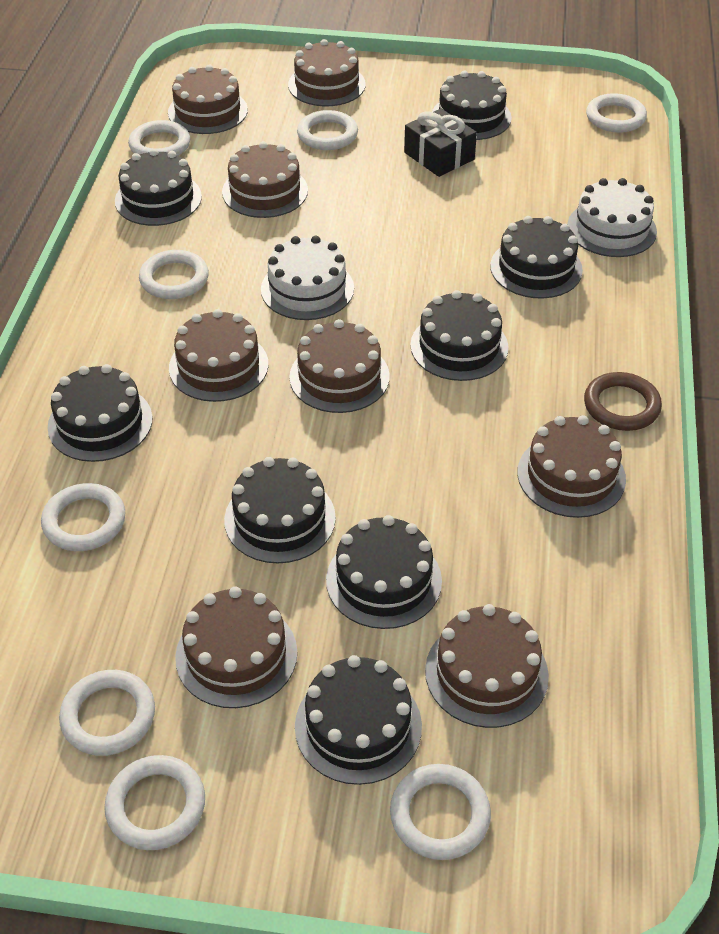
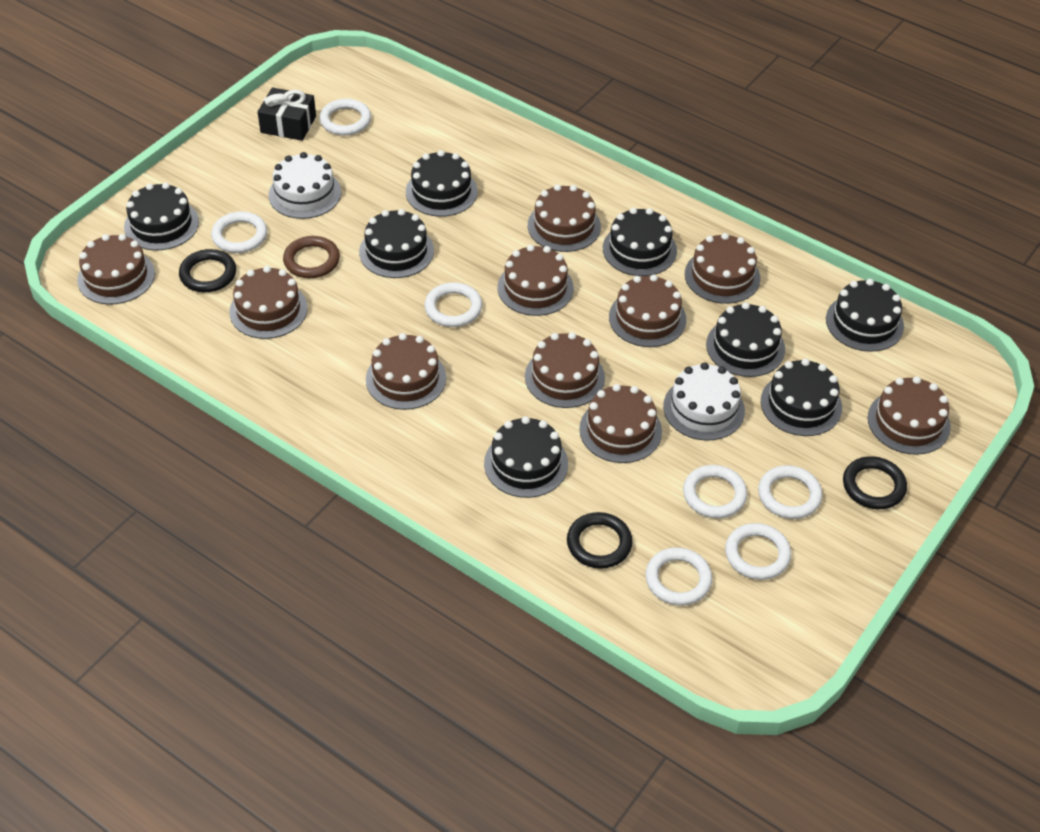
black ring: none = 0 -> [179,249,236,292] [567,512,633,569] [843,456,907,509] = 3
brown cake: [168,65,248,134] [169,309,268,402] [175,586,297,708] [222,141,308,218] [288,39,366,106] [289,319,390,413] [425,604,549,728] [517,415,626,518] = 8 -> [77,234,155,305] [229,266,308,339] [366,333,446,410] [498,245,574,316] [525,332,605,408] [528,184,601,252] [579,384,662,463] [609,275,686,347] [685,233,760,304] [868,376,951,455] = 10
white ring: [41,483,126,551] [59,670,155,756] [104,755,205,850] [128,120,190,156] [139,250,209,299] [297,110,358,150] [390,764,491,860] [586,93,647,133] = 8 -> [211,211,267,253] [319,99,371,136] [424,282,482,327] [645,547,712,606] [683,465,747,518] [725,523,791,580] [758,465,822,519] = 7

